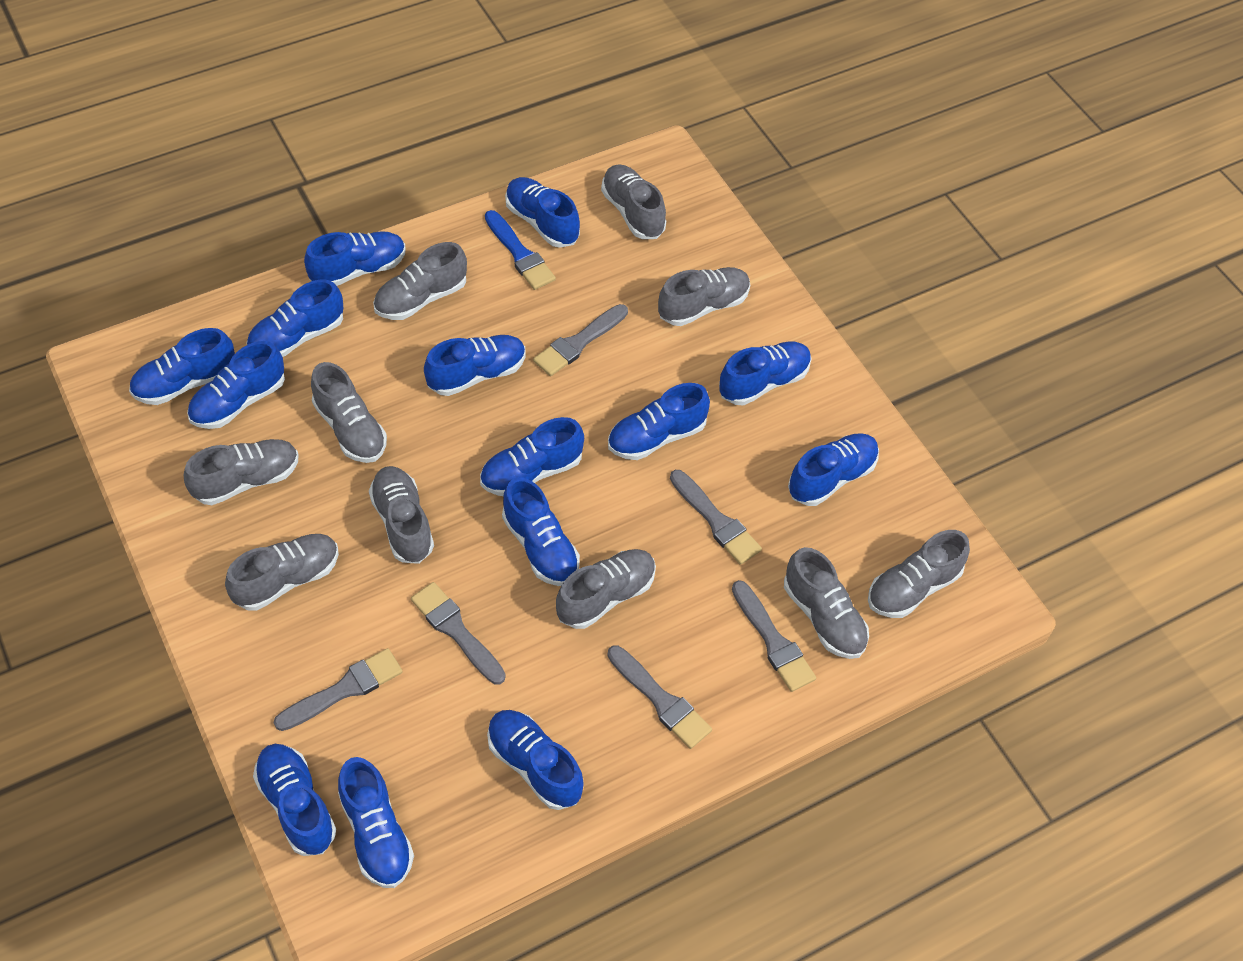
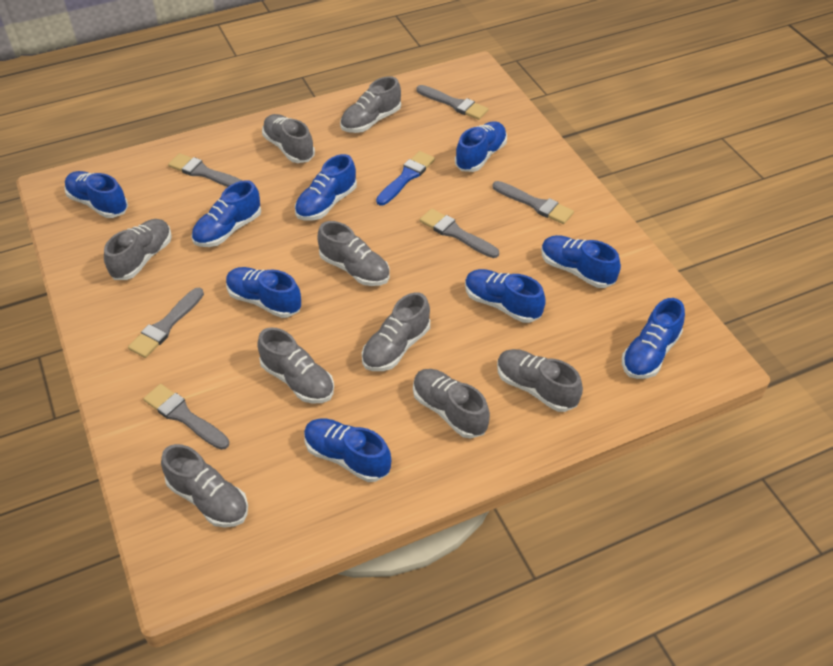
blue shoe: [129,328,235,405] [187,341,285,429] [246,279,343,357] [253,744,336,856] [304,231,405,286] [338,757,414,888] [424,335,526,396] [480,417,584,496] [487,710,584,810] [502,477,580,586] [505,177,580,248] [608,383,710,460] [719,341,812,406] [788,433,879,506] = 14 -> [64,171,128,218] [191,180,261,247] [226,267,301,318] [295,154,357,221] [304,419,391,482] [455,121,507,172] [465,269,546,323] [541,235,621,288] [622,298,685,379] = 9
grey shoe: [184,439,299,505] [225,534,339,611] [311,362,387,463] [369,466,434,564] [373,242,467,320] [556,549,656,629] [601,164,666,239] [658,267,750,326] [784,547,869,659] [868,530,970,618] = 10 -> [104,219,172,280] [161,444,248,528] [257,327,334,404] [262,114,315,163] [318,221,390,286] [340,76,401,133] [362,293,430,371] [413,369,490,438] [497,349,583,412] = 9

